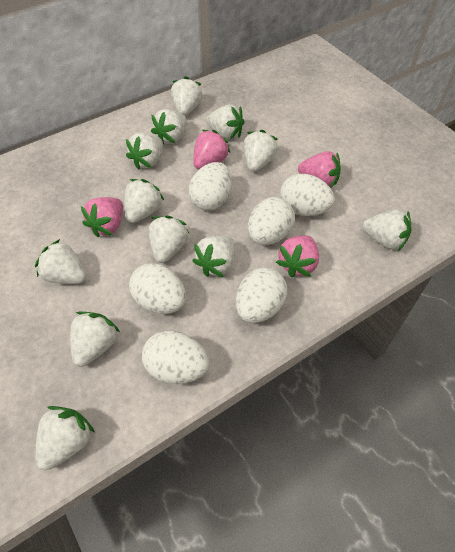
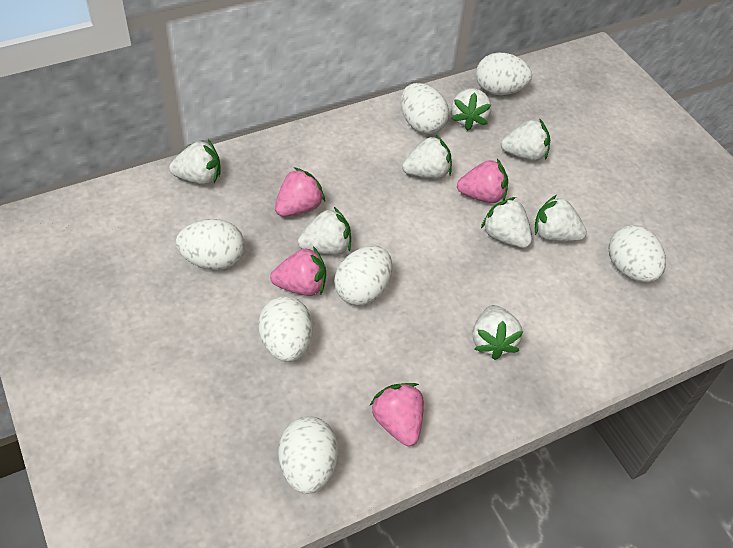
white egg: [129,263,186,314] [142,331,209,384] [189,162,232,211] [236,267,287,323] [248,197,295,245] [280,174,335,216] = 6 -> [176,219,245,270] [258,296,313,362] [278,416,338,494] [334,246,392,306] [401,83,449,134] [476,53,532,95] [608,225,666,282] = 7
white strawberry: [35,239,86,284] [35,406,95,471] [70,311,120,367] [124,179,164,223] [126,133,163,170] [148,215,189,263] [151,109,187,144] [171,76,202,116] [192,236,235,277] [206,104,245,139] [243,130,278,172] [362,210,411,251] = 12 -> [169,140,221,185] [298,207,351,255] [402,135,452,179] [451,88,491,131] [473,305,524,360] [481,197,532,248] [501,118,550,161] [535,195,587,242] = 8

